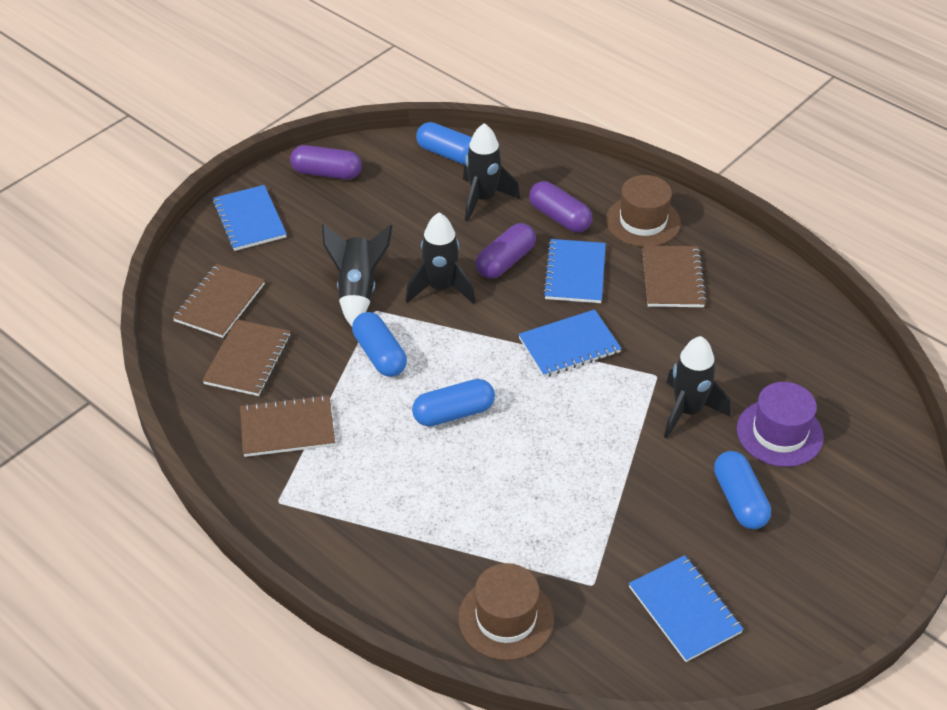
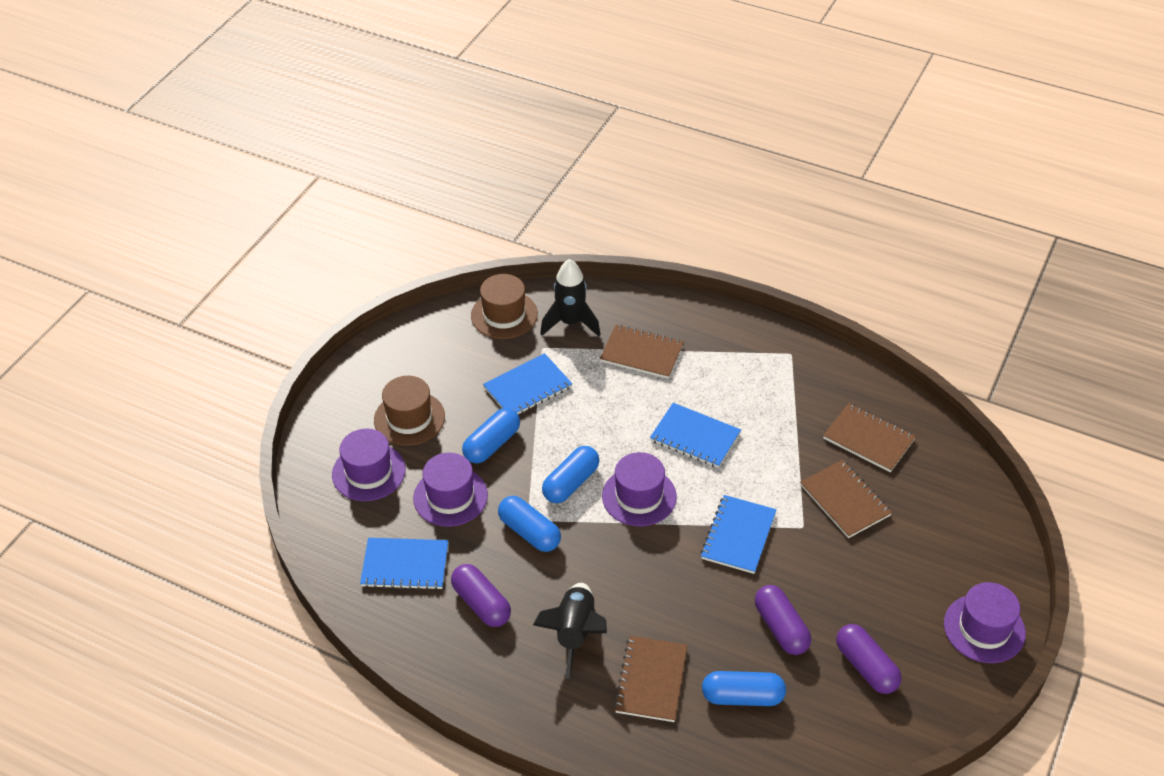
black rocket: [322,223,392,326] [405,212,475,304] [463,123,520,222] [664,336,731,438] = 4 -> [533,583,607,679] [540,259,600,336] = 2
purple hat: [737,382,824,467] = 1 -> [332,429,406,501] [413,453,488,527] [602,452,677,526] [944,582,1026,663] = 4

